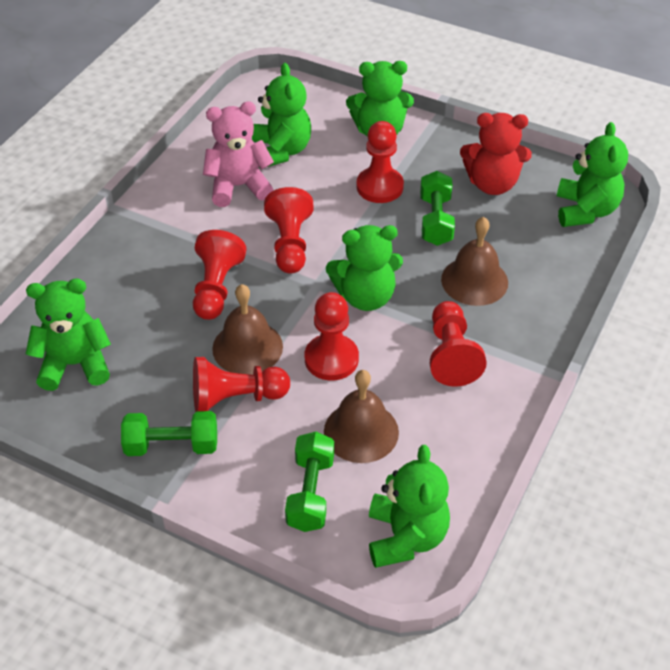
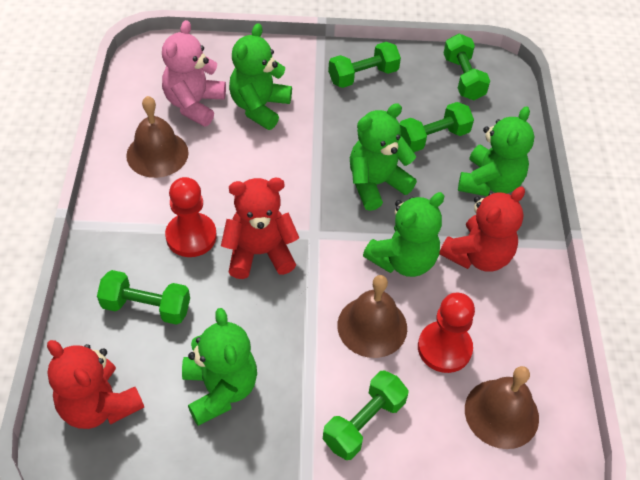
green dumbbell: [121,411,217,456] [285,432,334,532] [420,171,455,246] = 3 -> [97,270,190,325] [323,371,409,460] [328,42,401,88] [399,102,474,152] [443,34,490,100] = 5
green teddy bear: [26,279,111,391] [252,63,311,168] [326,225,403,311] [346,61,414,137] [369,445,450,568] [557,122,628,227] = 6 -> [182,308,257,426] [229,23,292,130] [350,103,417,211] [363,192,445,277] [458,106,534,196] = 5
red pawn: [193,230,247,320] [193,357,290,412] [264,187,314,274] [305,292,359,381] [356,121,404,203] [430,301,487,387] = 6 -> [165,177,217,257] [418,292,475,373] = 2
red teddy bear: [460,113,532,195] = 1 -> [47,340,144,429] [221,178,299,279] [439,187,525,272] = 3

